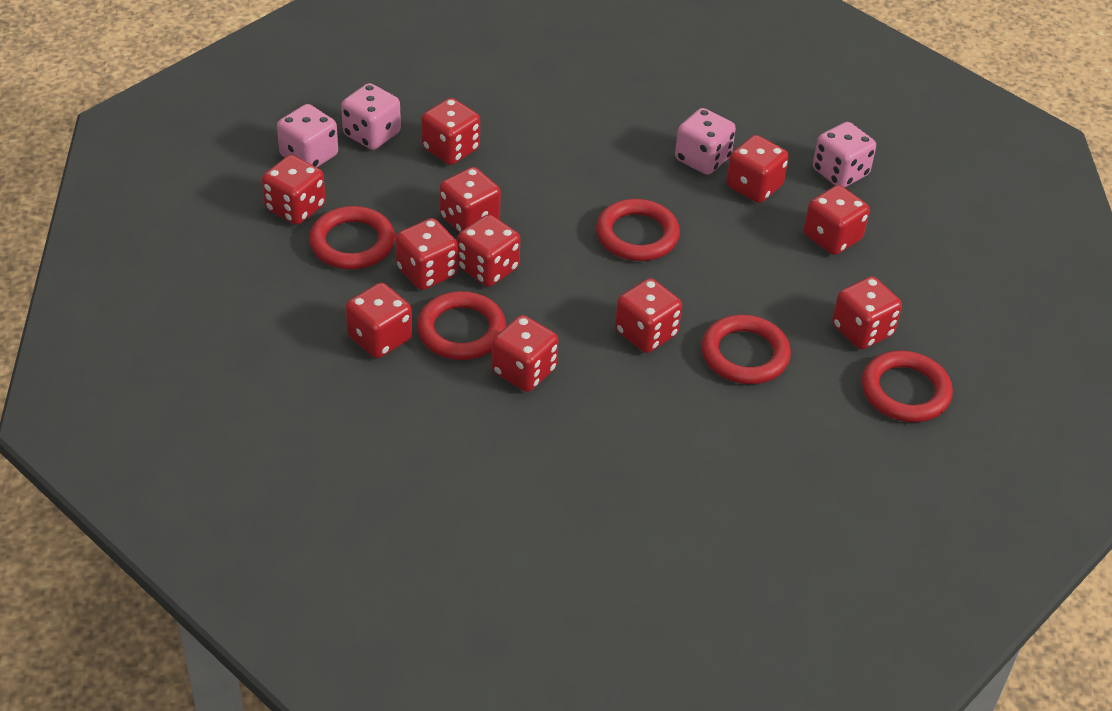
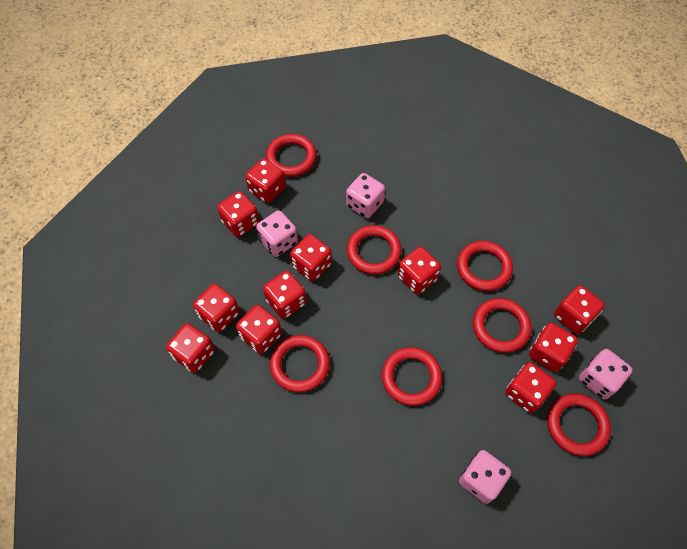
red ring: [309,206,395,269] [417,291,506,360] [596,199,680,261] [701,315,791,384] [862,350,953,422] = 5 -> [266,134,317,177] [270,335,330,393] [347,225,402,275] [382,347,442,406] [457,241,513,291] [473,298,532,353] [547,394,611,456] = 7

